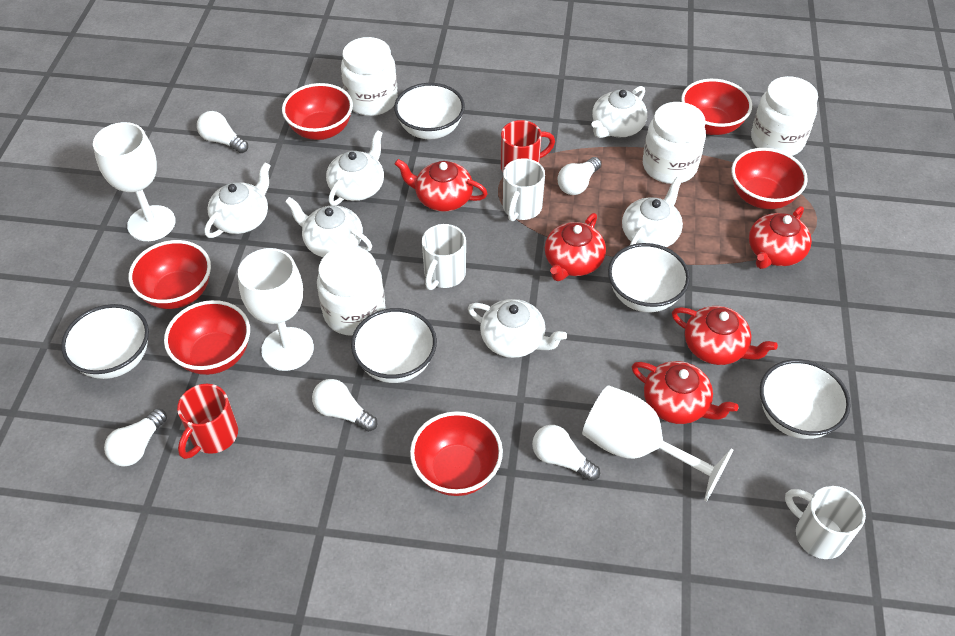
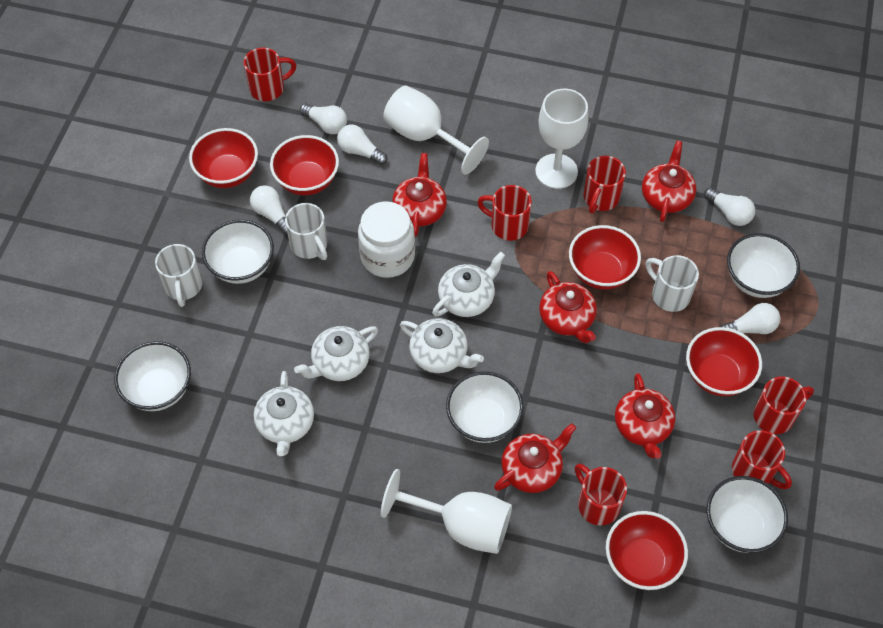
red bowl: [129,240,211,309] [164,300,250,375] [282,83,353,140] [410,411,503,496] [681,79,752,135] [731,148,808,209] = 6 -> [189,128,258,188] [270,135,339,195] [569,225,641,290] [606,511,688,590] [686,327,762,396] = 5
red mug: [177,384,238,459] [501,120,555,172] = 2 -> [244,48,296,101] [477,185,532,241] [575,464,627,526] [584,156,626,214] [732,430,792,489] [753,376,814,434] = 6
white jar: [317,246,386,336] [341,37,398,116] [643,102,706,184] [751,76,818,156] = 4 -> [358,201,415,278] = 1
white teapot: [204,162,271,238] [285,197,372,257] [326,130,384,206] [468,299,567,358] [591,86,647,138] [622,177,683,247] = 6 -> [254,371,314,456] [294,326,378,381] [400,318,484,373] [432,252,505,317] = 4

